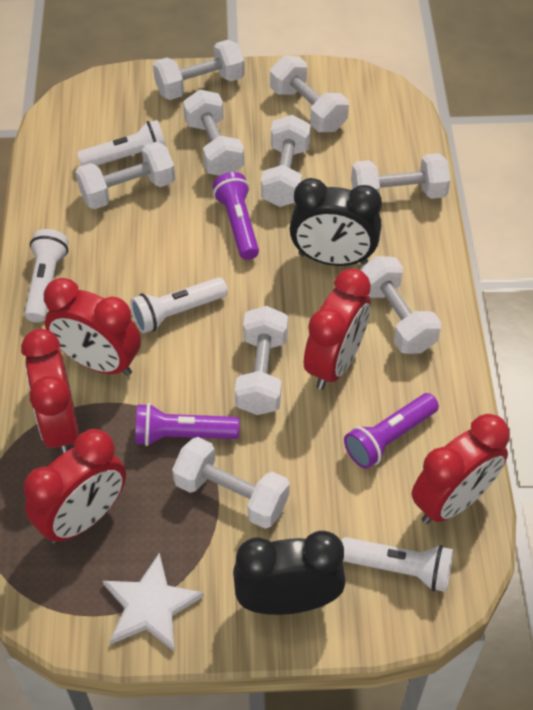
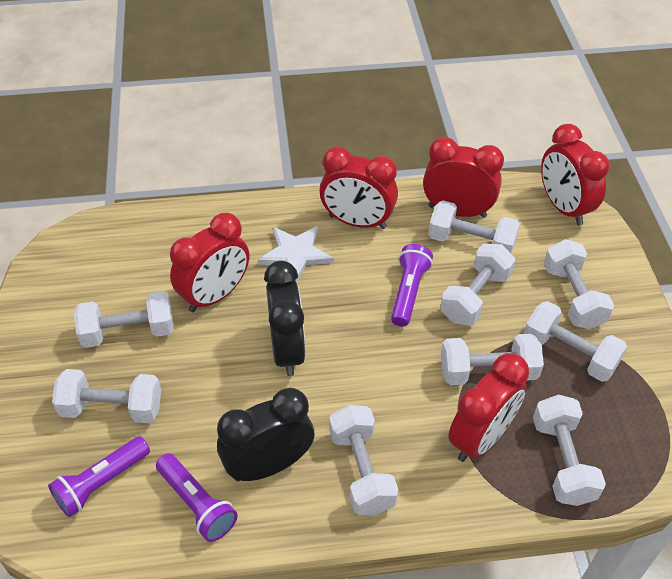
white flashlight: [25,229,68,322] [77,120,166,166] [130,277,228,333] [341,537,453,592] = 4 -> none = 0

